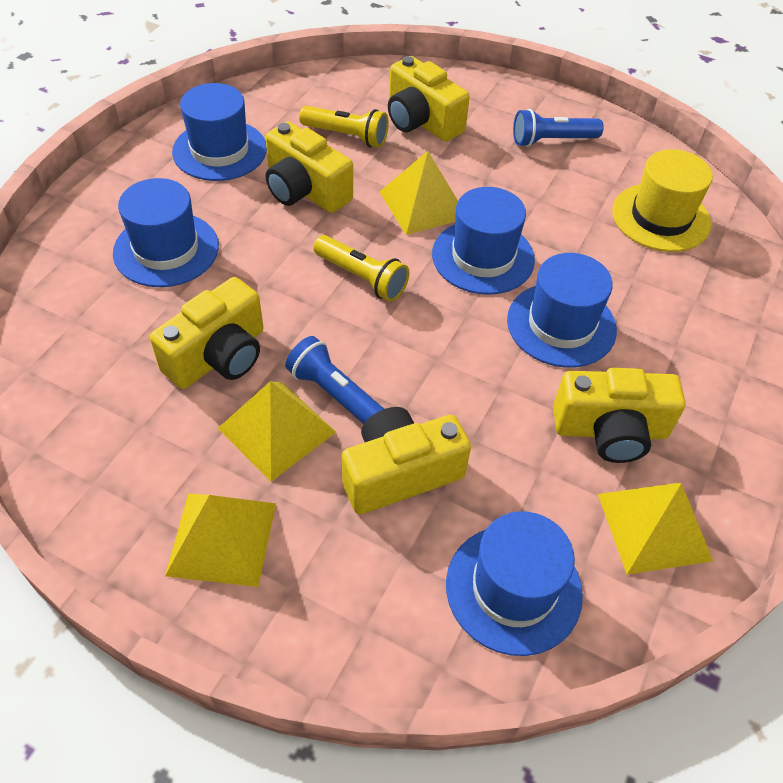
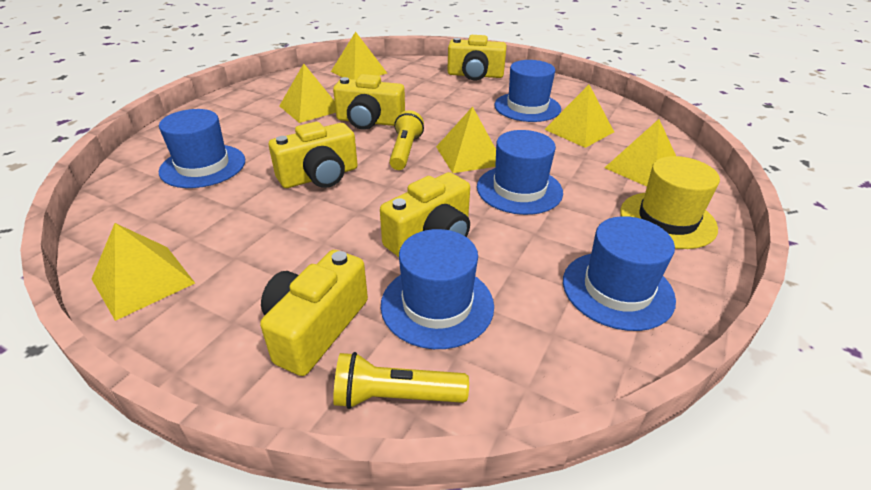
blue flashlight: [285,336,384,424] [513,109,604,147] = 2 -> none = 0
yellow pyramid: [165,494,276,587] [218,381,336,482] [379,151,458,235] [598,482,713,575] = 4 -> [92,223,195,321] [279,64,336,123] [331,32,387,80] [436,106,496,173] [544,85,614,148] [604,119,676,187] = 6

